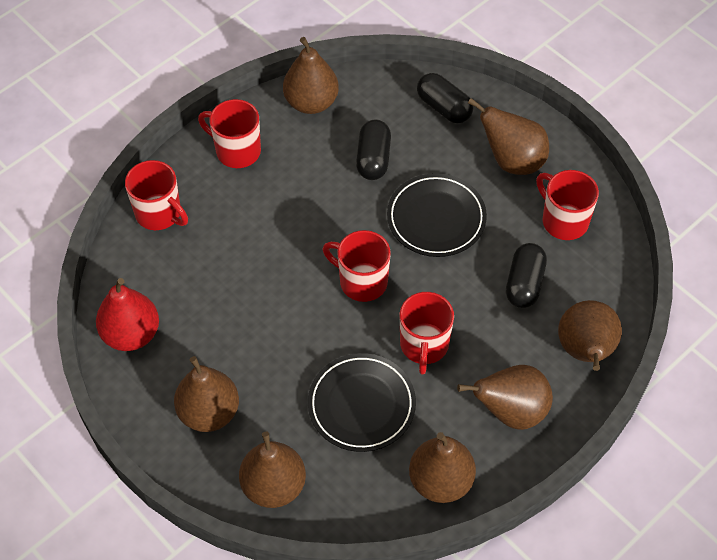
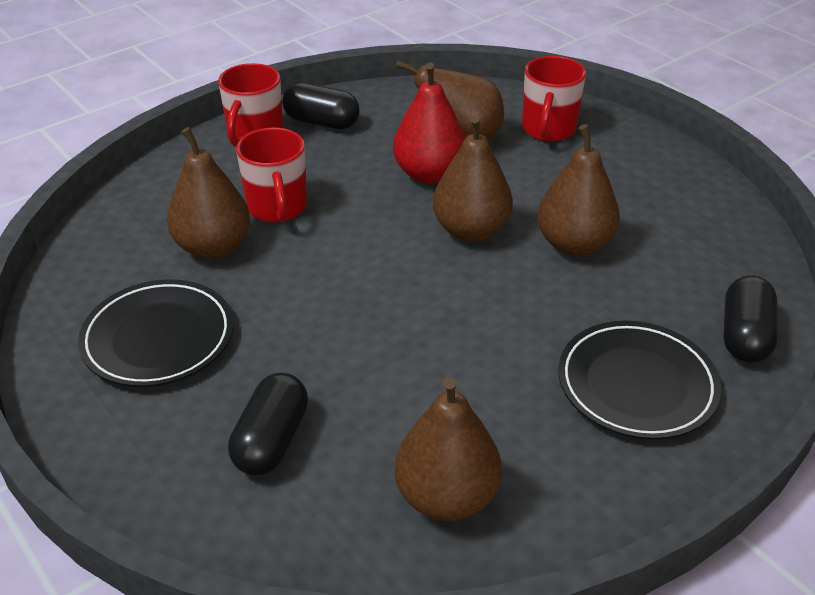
brown pear: [174,356,239,432] [239,432,306,508] [283,37,339,114] [409,432,476,503] [457,365,553,430] [468,98,549,175] [558,300,622,371] = 7 -> [167,127,250,259] [394,377,502,521] [395,60,504,140] [433,116,513,242] [537,124,620,256] = 5
red mug: [125,160,188,230] [198,99,261,168] [323,230,391,302] [399,292,454,375] [536,170,599,240] = 5 -> [218,63,283,147] [236,128,307,223] [522,56,586,142] = 3

